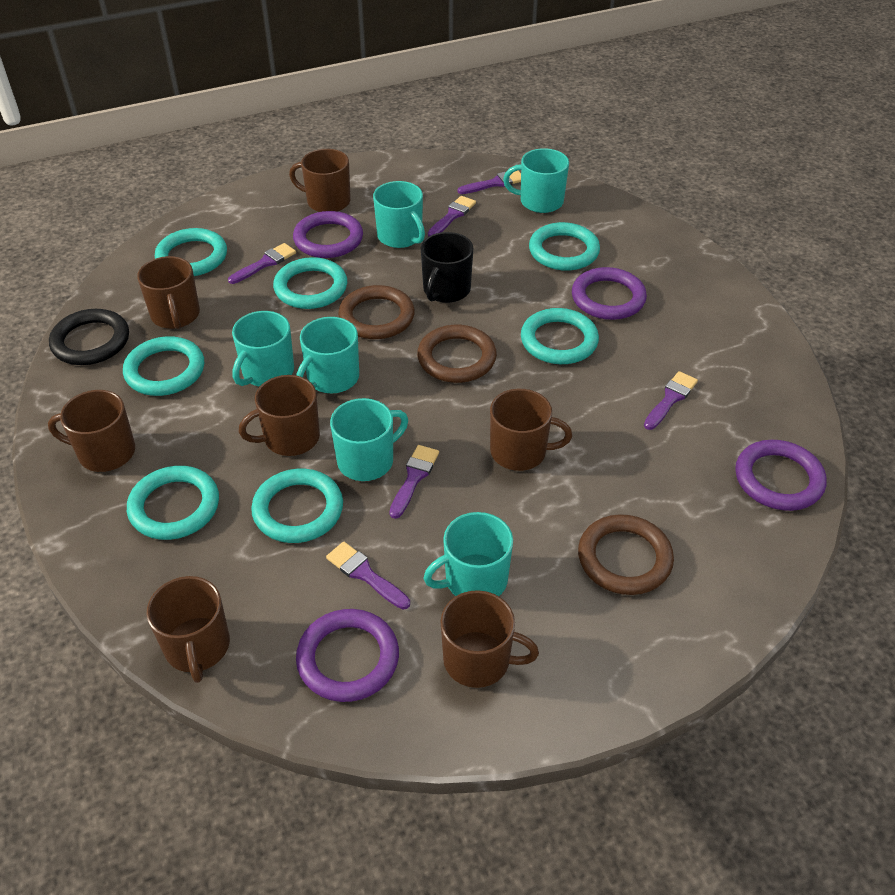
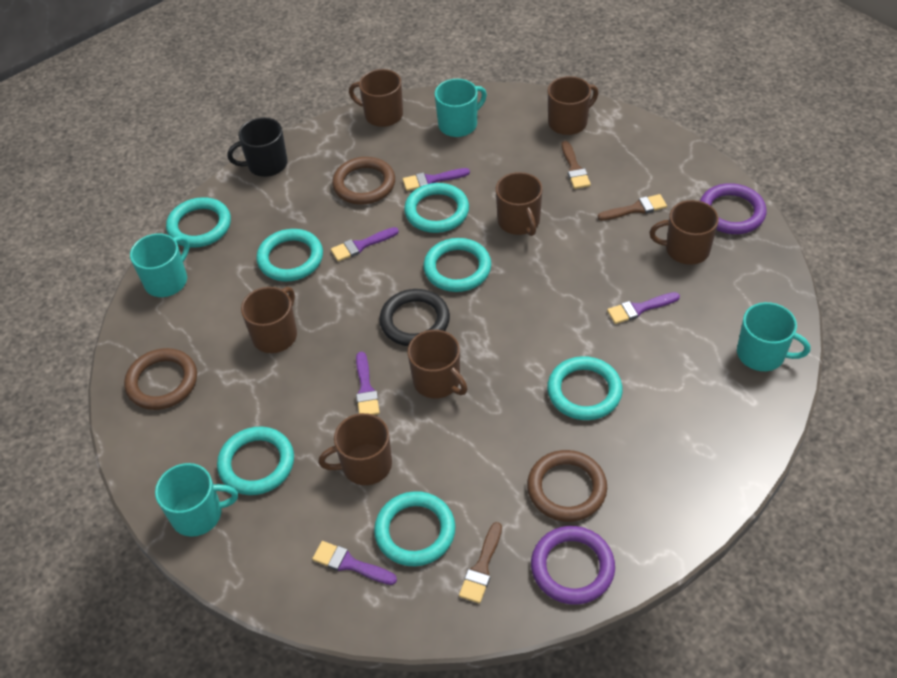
brown brush: none = 0 -> [459,522,502,604] [561,141,591,189] [598,194,667,221] = 3
purple brush: [228,243,296,284] [326,542,410,610] [389,445,439,519] [428,196,476,236] [458,170,521,194] [644,371,698,430] = 6 -> [312,541,397,585] [331,227,399,262] [356,352,380,415] [403,168,470,191] [607,292,680,324] = 5
purple ring: [293,211,363,258] [296,609,399,702] [572,267,647,320] [735,440,827,511] = 4 -> [531,526,615,605] [700,183,767,234] = 2
turquoise mug: [232,311,294,387] [296,317,359,393] [330,398,408,481] [373,181,425,248] [423,512,513,596] [503,148,569,213] = 6 -> [130,233,190,297] [155,463,238,537] [435,79,487,137] [737,302,810,371] = 4

